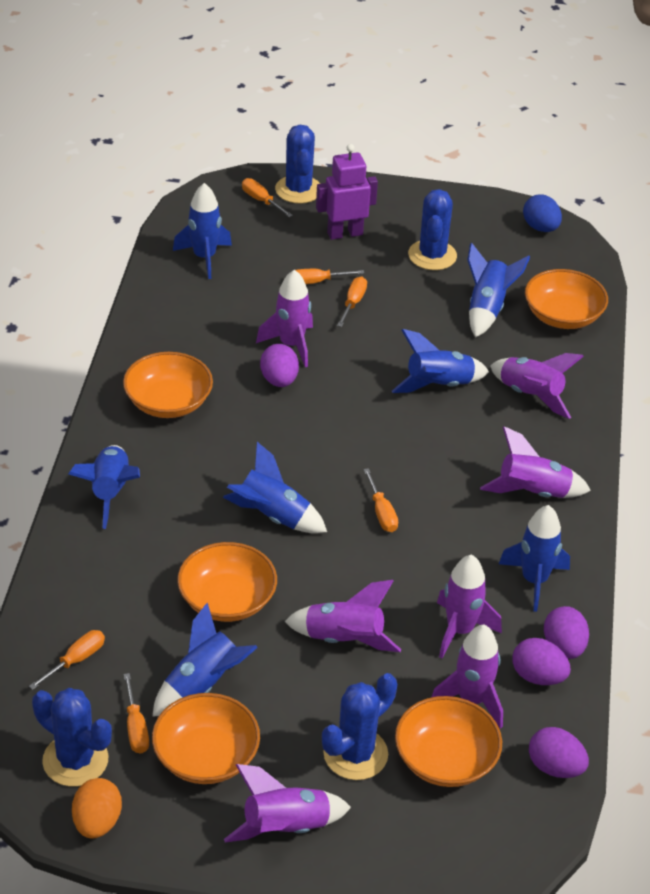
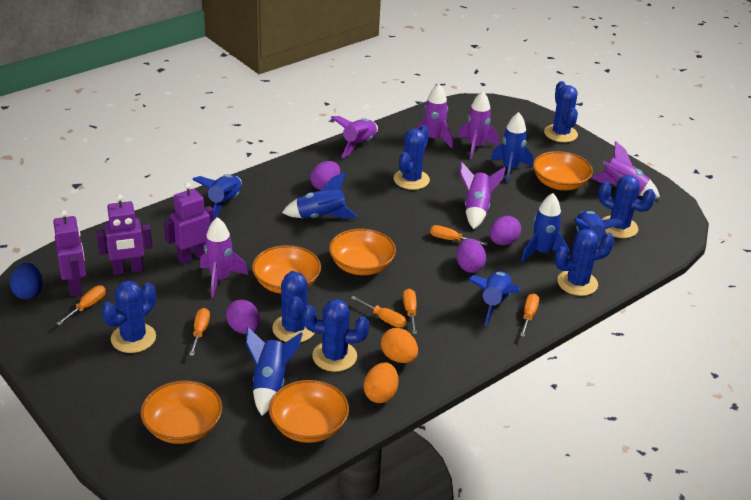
blue cactus: [32,688,112,787] [275,125,320,204] [322,673,397,780] [408,189,457,270] = 4 -> [101,280,156,353] [272,271,314,342] [302,299,369,372] [393,125,430,190] [544,81,578,142] [555,229,614,296] [598,175,656,238] = 7
orange egg: [72,778,122,839] = 1 -> [364,362,398,403] [381,328,418,363] = 2
purple robot: [316,144,378,240] = 1 -> [53,210,86,296] [96,194,152,275] [164,182,214,264] = 3
purple rocket: [224,764,351,842] [256,270,313,367] [285,580,401,652] [432,625,503,728] [437,555,502,658] [480,426,591,498] [490,353,584,419] = 7 -> [200,217,248,298] [331,116,378,158] [416,83,453,148] [458,91,499,159] [460,161,506,229] [591,141,660,198] = 6

